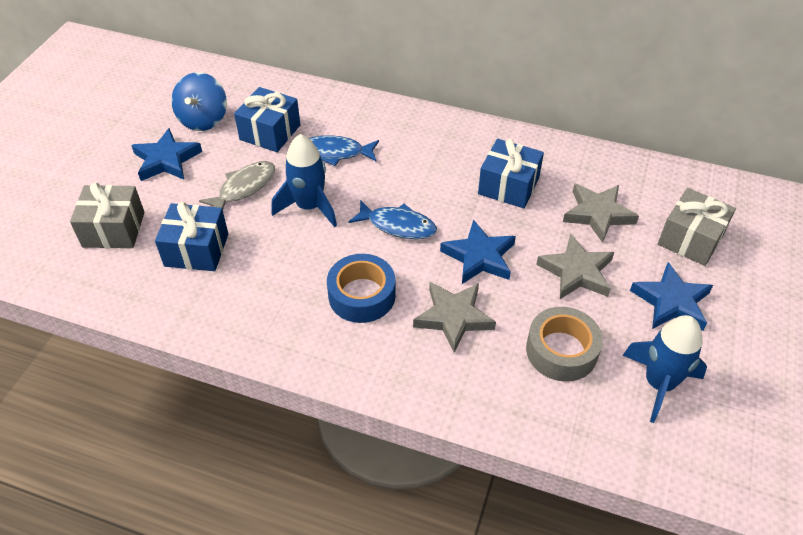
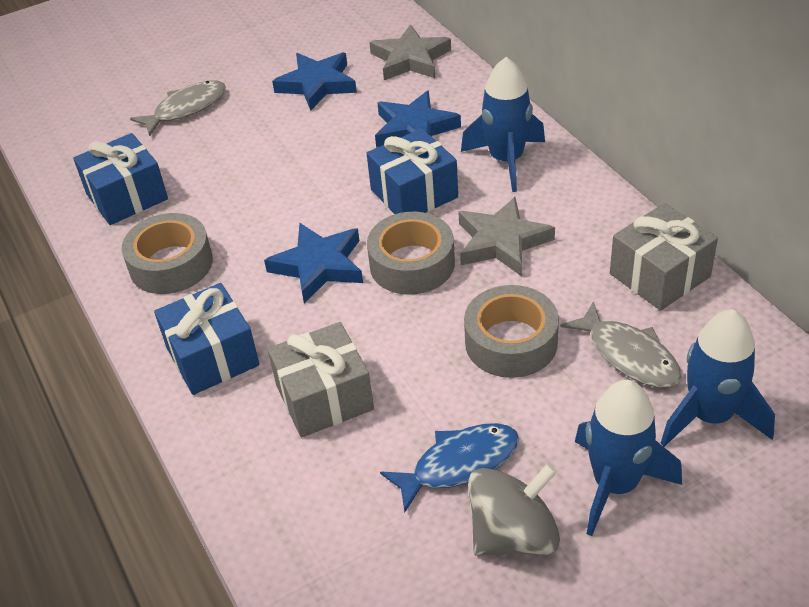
blue fish: [309,135,379,166] [349,200,437,239] = 2 -> [380,423,519,512] = 1
blue rocket: [272,134,337,227] [622,315,707,423] = 2 -> [461,57,545,192] [575,380,682,536] [660,309,775,447] = 3
blue spinning top: [171,72,227,131] = 1 -> none = 0
blue tape: [327,254,396,323] = 1 -> none = 0
grey fish: [199,161,275,210] = 1 -> [130,80,226,136] [561,301,682,387] = 2
grey spinning top: none = 0 -> [468,463,560,556] = 1
grey star: [413,282,496,353] [536,234,614,299] [563,184,639,243] = 3 -> [369,24,451,80] [458,197,555,276] = 2
grey tape: [526,307,603,382] = 1 -> [122,213,213,294] [367,212,455,295] [464,285,559,378] = 3

